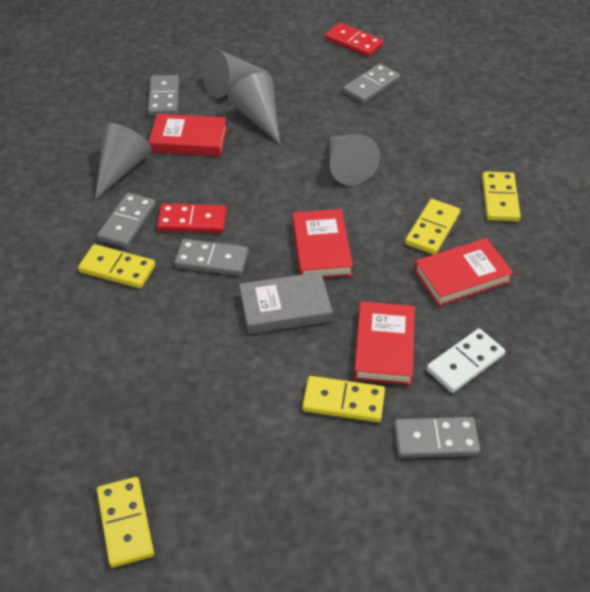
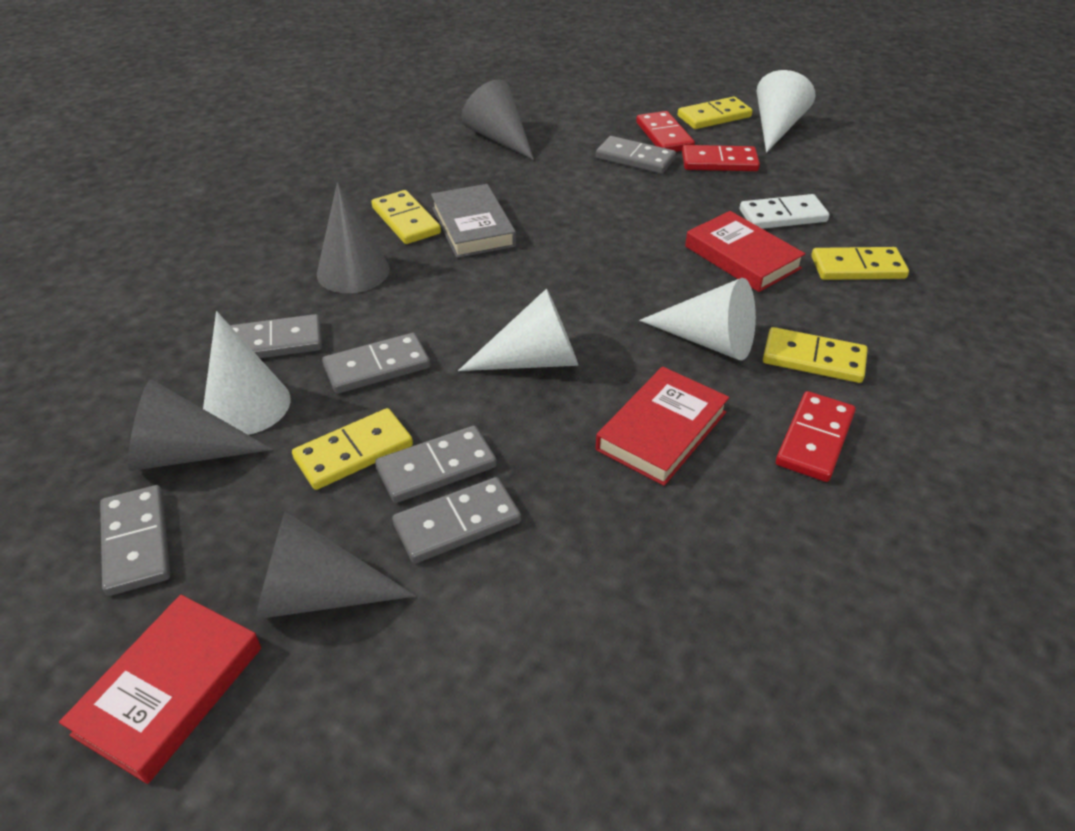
grey domino: [97,193,156,248] [148,75,179,116] [174,239,248,276] [343,63,400,104] [394,417,480,458] = 5 -> [100,485,170,596] [230,314,322,358] [322,333,430,394] [375,426,497,503] [392,477,521,564] [596,136,676,174] = 6
red book: [148,114,227,156] [292,209,353,278] [354,301,415,385] [414,238,513,306] = 4 -> [59,595,261,784] [596,366,729,486] [685,211,805,292] = 3
red domino: [157,204,227,233] [325,23,383,57] = 2 -> [636,111,695,152] [682,145,760,171] [776,391,856,482] = 3
white cone: none = 0 -> [203,311,291,435] [458,288,578,371] [639,278,756,361] [757,70,816,153] = 4

